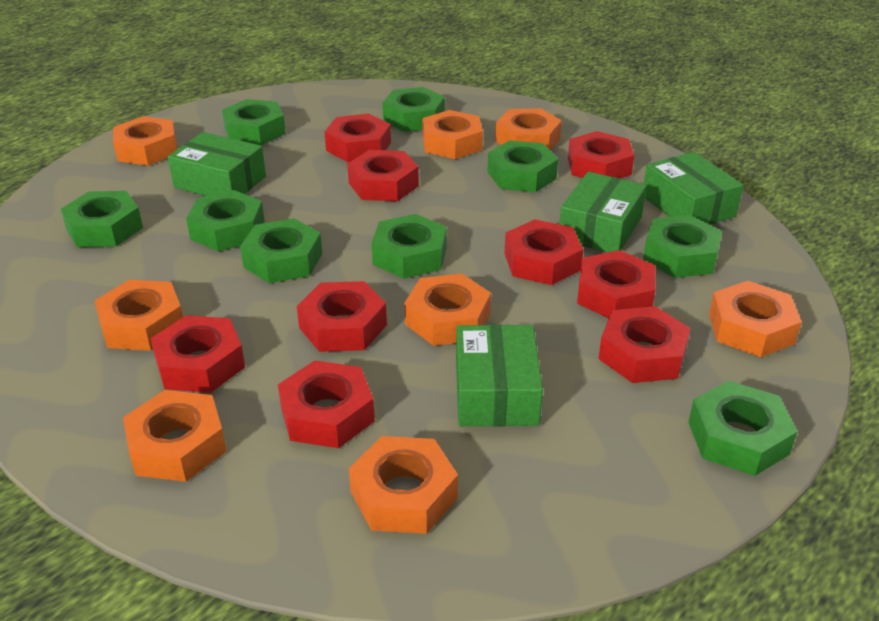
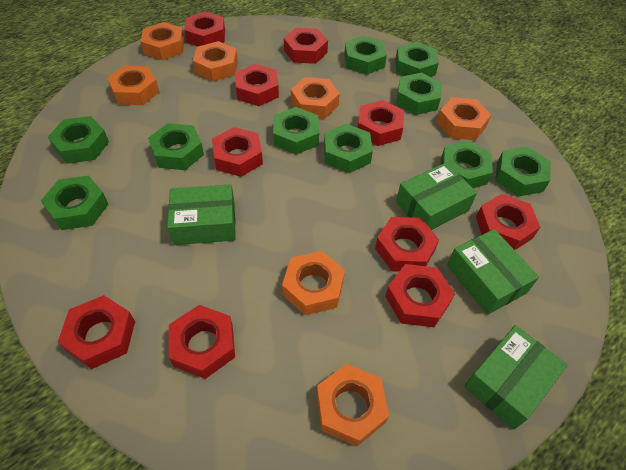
green nut: [61,191,143,247] [186,190,265,251] [222,99,286,145] [240,218,322,283] [371,214,447,279] [382,87,445,132] [487,140,558,192] [643,215,722,278] [688,381,798,476] = 9 -> [41,176,108,230] [48,116,109,164] [148,123,204,170] [273,107,319,155] [324,124,373,173] [344,36,387,75] [395,42,439,77] [396,73,442,115] [441,141,493,188] [495,147,551,197] = 10
orange nut: [94,280,183,351] [113,116,177,166] [123,390,227,482] [349,436,458,534] [405,274,491,346] [422,110,483,159] [495,108,562,151] [709,281,802,357] = 8 -> [107,66,159,105] [140,22,185,60] [193,41,238,81] [282,251,345,315] [291,77,340,119] [316,364,389,446] [437,97,491,140] = 7
red nut: [151,315,245,393] [278,360,375,448] [297,281,387,352] [325,114,391,162] [347,150,419,201] [504,219,584,285] [568,131,634,178] [577,250,656,318] [598,306,691,383] = 9 -> [58,295,135,369] [169,305,235,379] [184,12,225,46] [212,127,263,177] [235,64,279,106] [284,28,328,64] [358,100,404,146] [375,217,439,272] [385,264,455,327] [476,194,540,250] = 10

